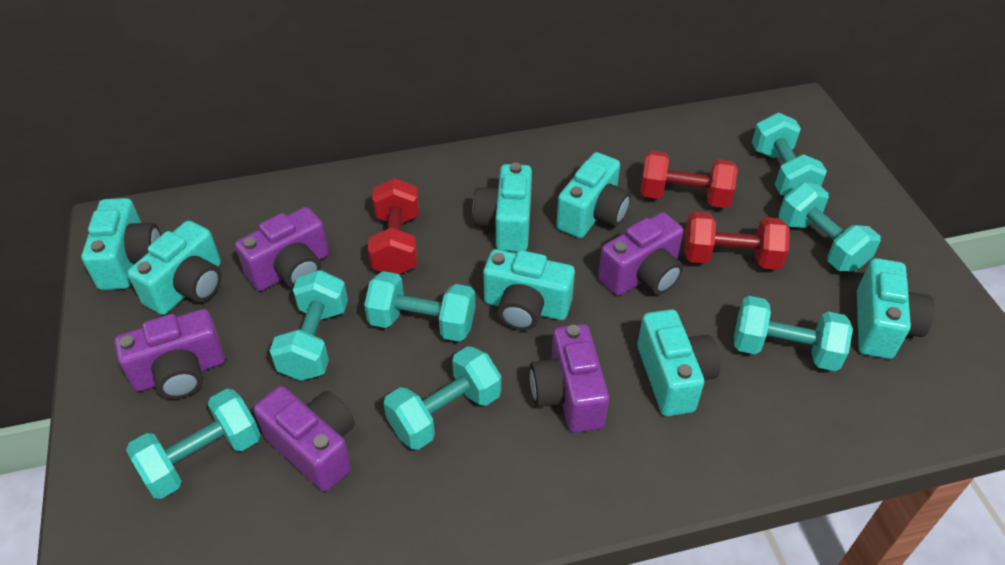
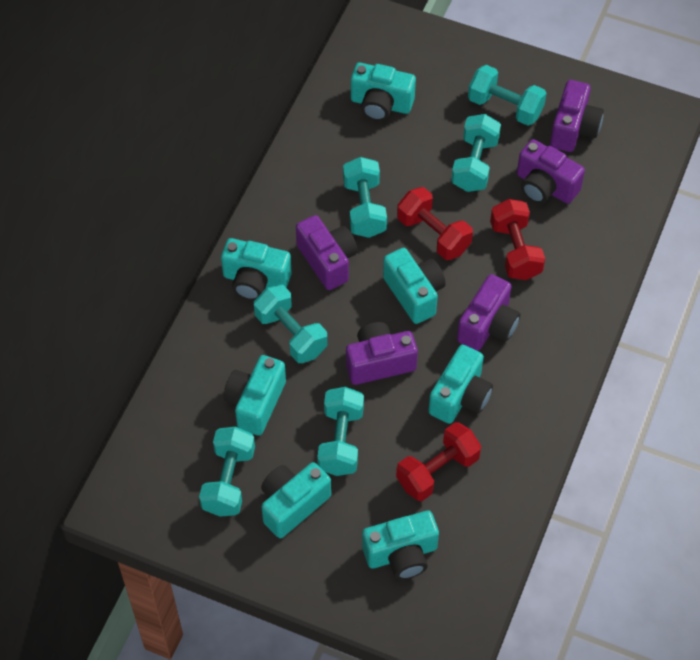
turquoise dumbbell: [126,389,261,499] [270,270,348,381] [364,271,475,342] [383,346,501,450] [734,296,853,371] [752,113,827,196] [779,182,881,271] = 7 -> [199,427,255,516] [254,285,327,363] [317,387,364,476] [343,157,387,238] [451,114,501,192] [468,65,547,126] = 6

